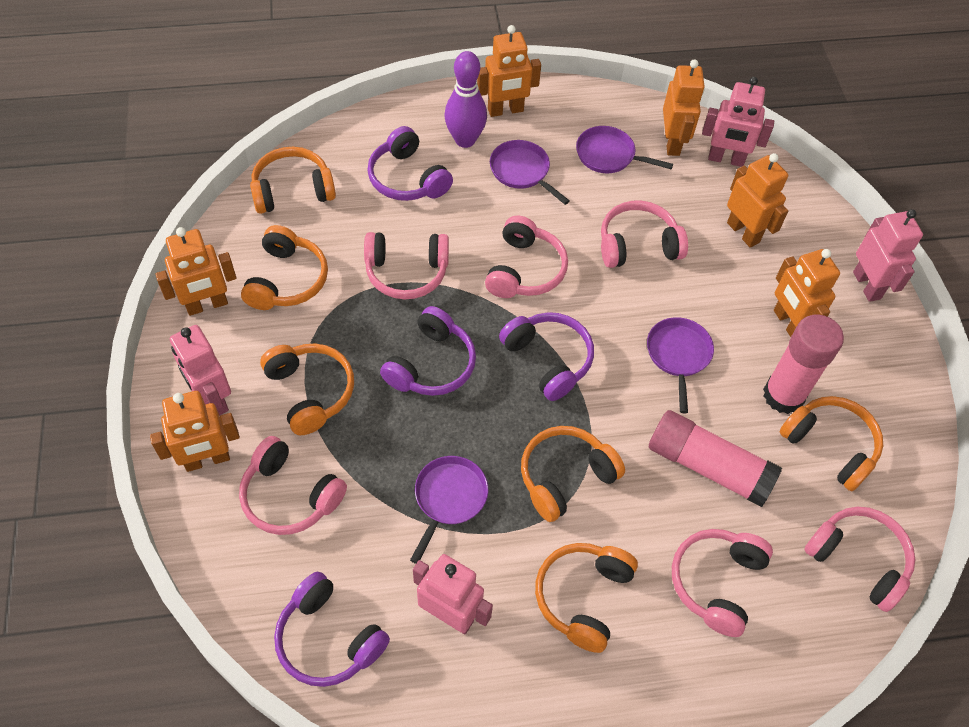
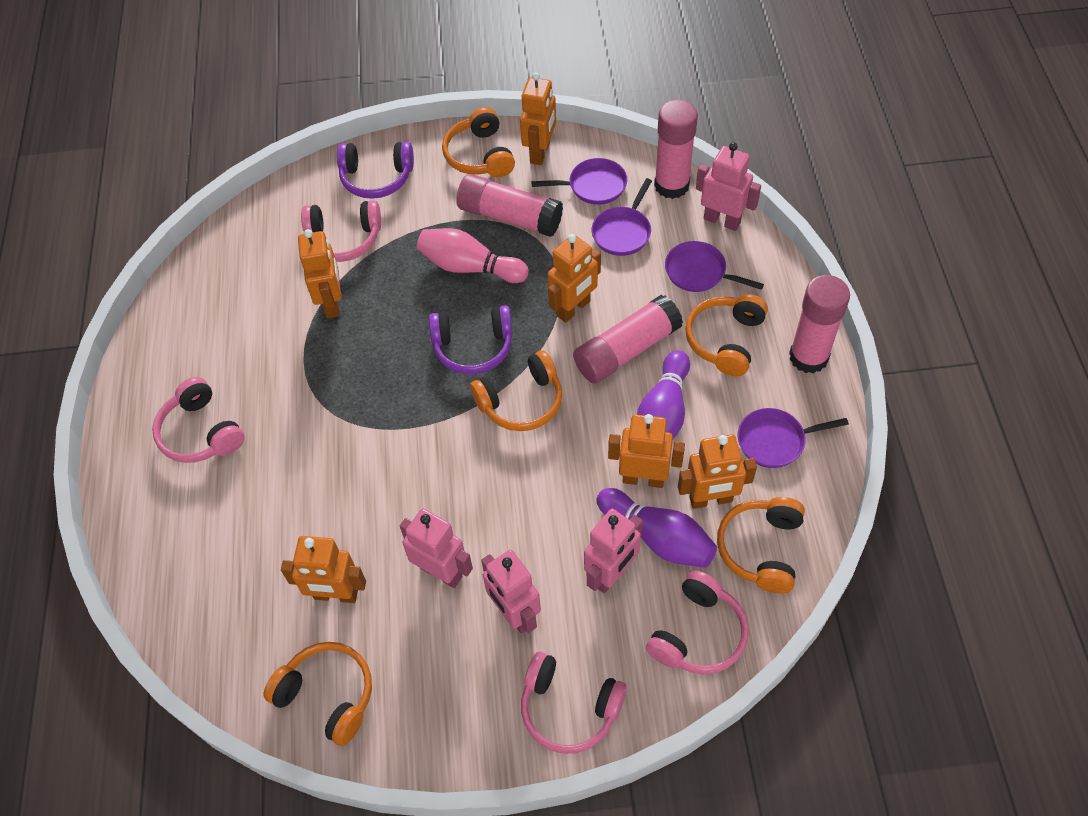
orange headphones: [241,225,328,310] [250,147,336,214] [260,344,354,435] [521,426,625,522] [535,543,638,653] [780,396,883,491] = 6 -> [264,642,372,746] [442,107,515,177] [470,350,562,431] [685,294,768,376] [717,497,805,594] = 5
pink bowling pin: none = 0 -> [417,228,529,283] = 1
pink glue stick: [649,410,782,507] [763,315,844,414] = 2 -> [456,174,563,237] [573,295,683,384] [654,100,698,199] [789,275,850,374] = 4
pink headphones: [239,436,347,535] [364,232,449,299] [485,216,568,298] [601,201,688,268] [672,529,773,637] [804,507,915,612] = 6 -> [152,377,245,463] [301,200,381,262] [521,652,627,754] [646,570,749,674] = 4
purple bowling pin: [444,51,487,148] = 1 -> [596,488,717,568] [637,350,690,439] = 2
purple headphones: [274,572,390,687] [367,126,453,201] [380,306,476,396] [499,312,594,401] = 4 -> [337,142,414,199] [429,305,513,374] = 2

